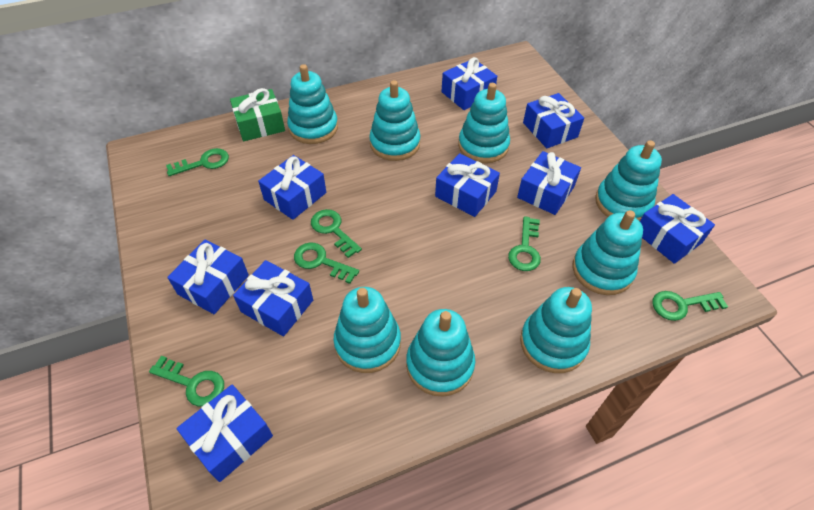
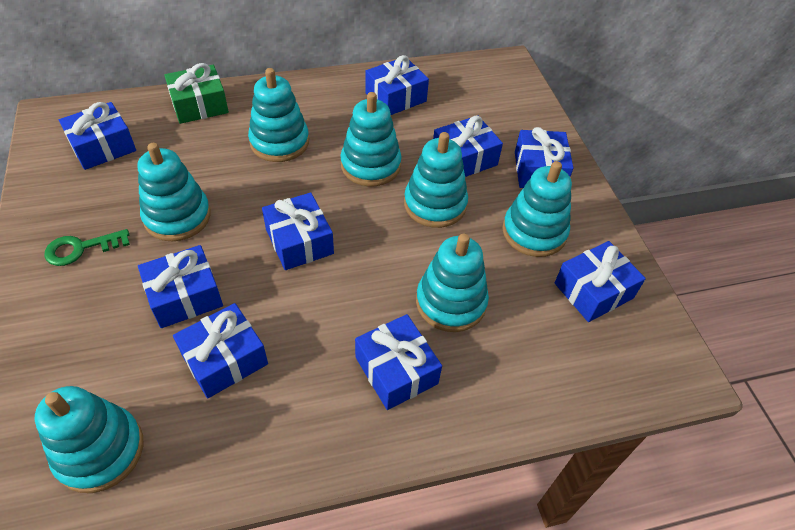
green key: [149,356,224,406] [166,148,229,176] [294,243,359,284] [311,209,362,258] [508,216,541,271] [652,291,728,321] = 6 -> [44,229,130,266] = 1
turquoise stacking toy: [287,64,338,144] [333,287,401,373] [369,80,420,161] [406,309,475,397] [458,83,510,163] [520,287,592,373] [572,210,643,295] [595,140,662,221] = 8 -> [35,386,143,493] [138,143,211,242] [248,68,309,162] [340,92,401,187] [404,132,468,228] [416,234,489,332] [502,161,572,257] = 7

